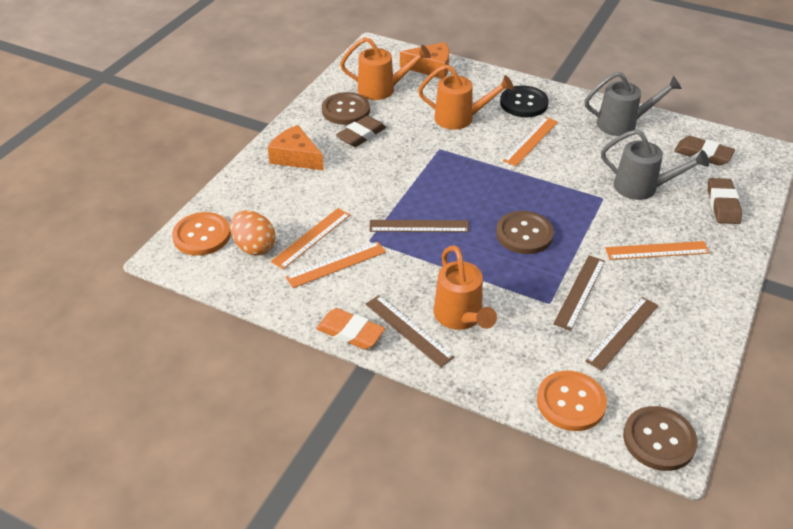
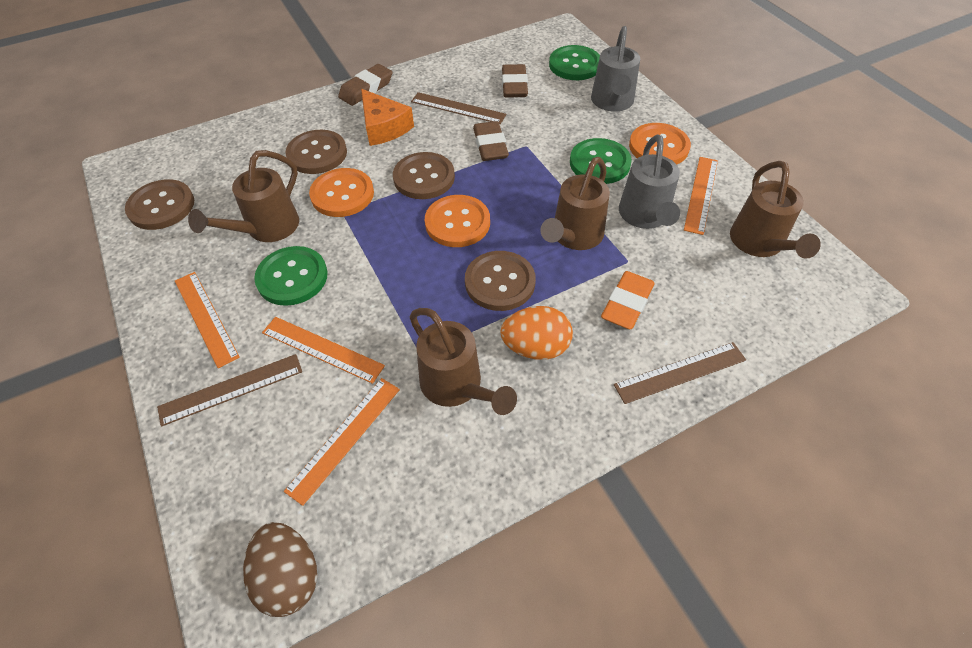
black button: [500,85,549,117] = 1 -> none = 0
brown button: [322,92,370,125] [496,211,554,254] [623,406,698,471] = 3 -> [125,179,194,230] [286,130,347,174] [393,152,455,199] [465,251,536,311] = 4
brown egg: none = 0 -> [243,522,317,617] = 1
brown ruler: [365,295,455,368] [369,220,469,232] [553,255,605,331] [585,297,658,371] = 4 -> [157,354,302,427] [411,92,507,124] [614,342,746,404] = 3
brown watering can: none = 0 -> [188,150,299,242] [410,308,517,415] [540,157,610,250] [730,161,821,259] = 4
green button: none = 0 -> [254,246,328,306] [549,45,600,80] [570,138,632,184] = 3
orange button: [172,212,231,256] [537,371,607,431] = 2 -> [309,168,374,217] [425,195,490,247] [629,123,691,165] = 3
orange cheese: [268,125,324,171] [400,42,449,79] = 2 -> [361,89,414,146] = 1
orange watering can: [340,37,431,100] [418,65,513,130] [434,245,497,330] = 3 -> none = 0

